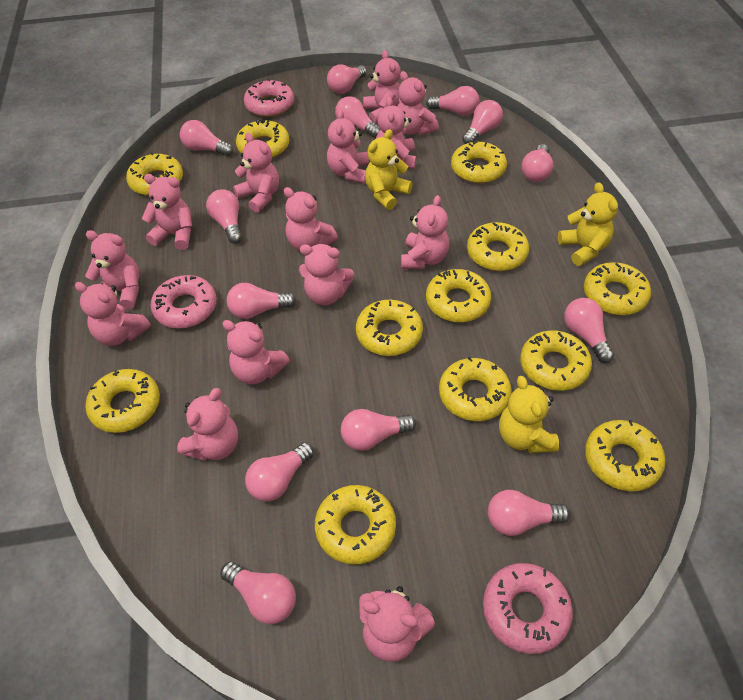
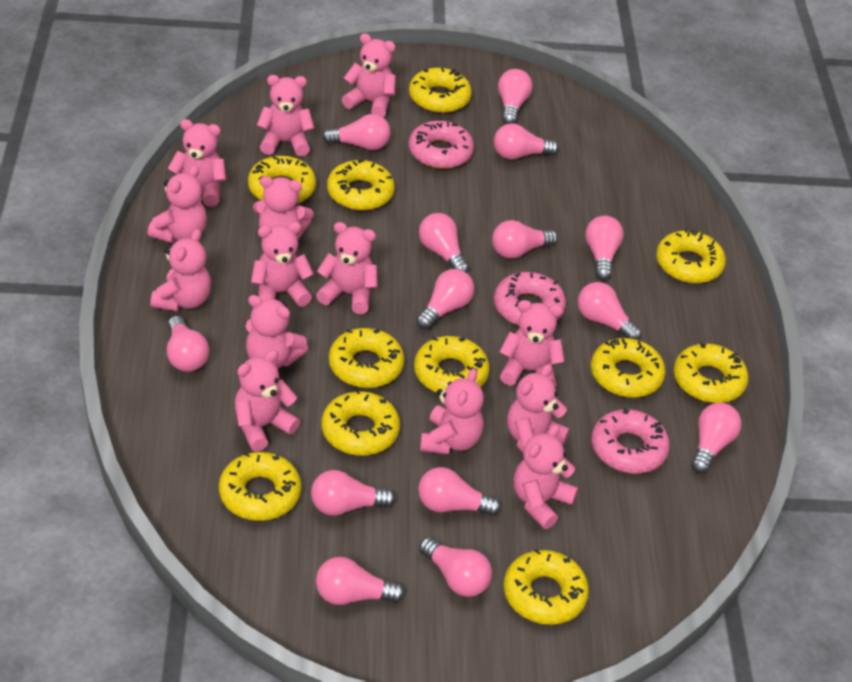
pink light bulb: [180,120,233,156] [206,189,242,244] [220,562,296,624] [227,283,296,319] [245,442,314,501] [327,65,367,94] [335,96,381,138] [341,409,416,451] [426,86,479,116] [462,100,503,144] [488,490,570,536] [521,144,553,182] [564,298,614,363] = 13 -> [167,316,209,372] [311,470,396,516] [316,557,405,605] [322,114,390,150] [416,269,474,330] [418,467,501,516] [419,213,469,273] [419,537,492,597] [492,220,558,259] [494,123,559,160] [498,69,532,124] [578,282,642,340] [585,216,624,281] [691,403,742,473] = 14
yellow donut: [85,369,160,433] [126,152,183,196] [236,119,289,158] [315,485,396,565] [356,300,423,356] [426,269,491,322] [439,357,512,421] [451,141,507,183] [467,222,529,271] [520,330,592,391] [584,262,651,315] [585,420,666,492] = 12 -> [219,452,302,521] [248,156,316,204] [321,389,400,456] [327,159,395,211] [329,328,404,388] [409,68,472,113] [414,336,490,393] [504,549,589,625] [591,338,666,398] [656,229,726,284] [674,343,749,403] = 11
yellow teddy bear: [365,129,413,210] [499,376,559,453] [558,182,618,266] = 3 -> none = 0

